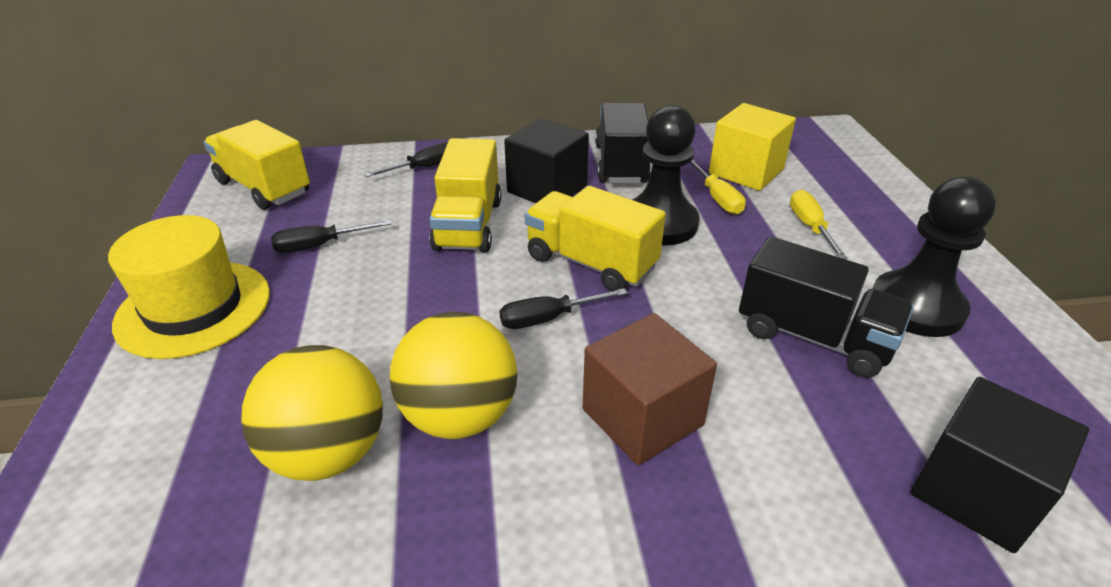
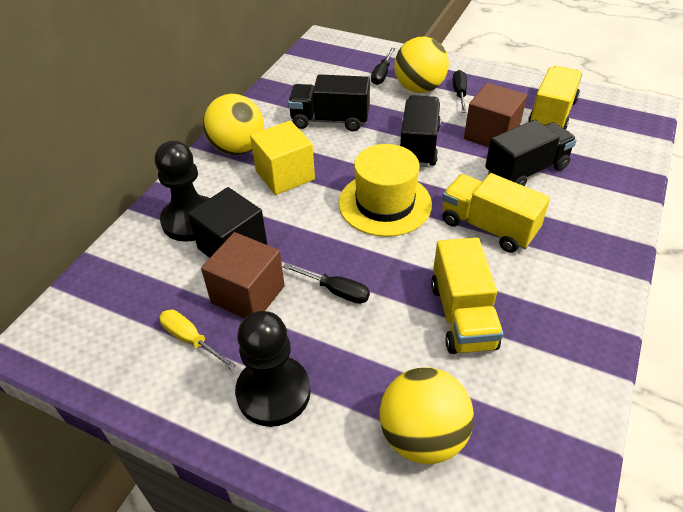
black cube: [504,118,589,203] [910,377,1089,553] = 2 -> [188,187,267,258] = 1
black truck: [595,103,651,184] [739,236,914,378] = 2 -> [288,74,370,132] [400,95,441,167] [485,120,577,186] = 3
brown cube: [582,313,717,466] = 1 -> [201,232,285,319] [464,83,527,147] = 2
yellow ball: [241,345,383,481] [390,312,517,439] = 2 -> [203,94,264,155] [380,367,474,464] [394,37,449,93] = 3
yellow screwdriver: [690,160,746,214] [790,190,847,259] = 2 -> [159,310,236,370] = 1

